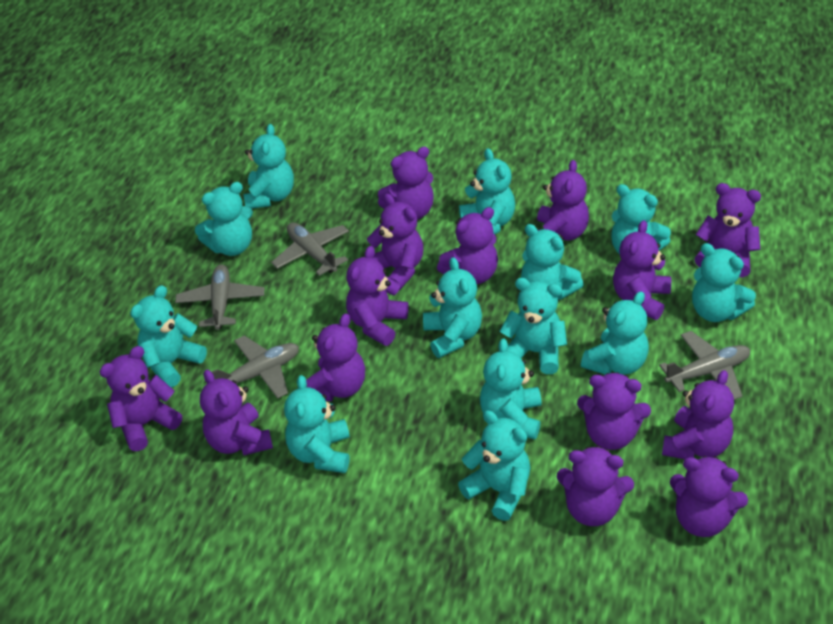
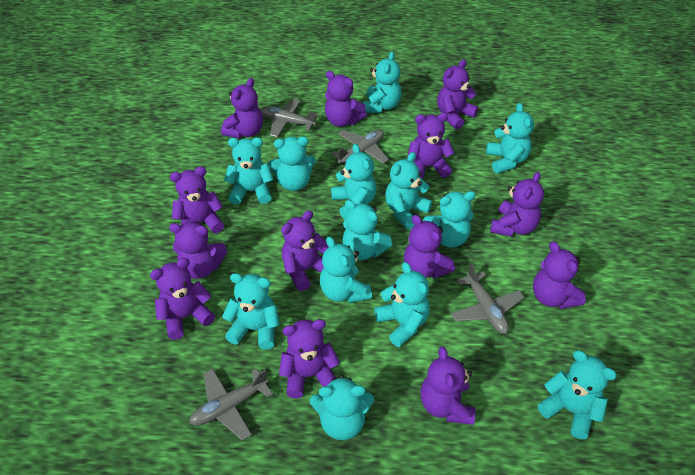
purple teddy bear: [100,346,182,451] [200,370,273,456] [306,313,365,401] [346,246,409,346] [367,194,423,291] [378,147,434,220] [437,207,498,284] [537,160,589,240] [557,446,634,526] [577,372,651,450] [613,220,671,320] [662,370,734,459] [670,456,748,537] [694,183,761,277] = 14 -> [150,258,215,340] [169,221,228,279] [170,166,224,233] [221,78,263,139] [279,319,340,398] [281,210,328,291] [325,71,367,127] [404,215,455,278] [408,112,454,179] [420,346,476,425] [437,59,478,129] [490,172,544,237] [533,241,586,309] = 13

